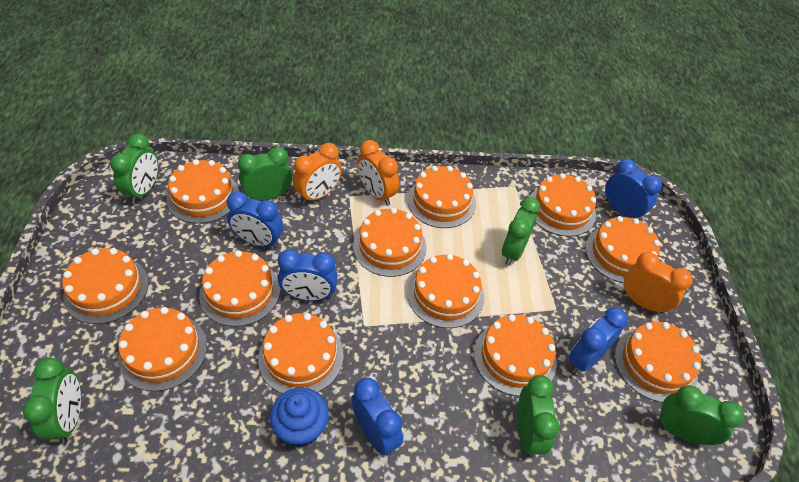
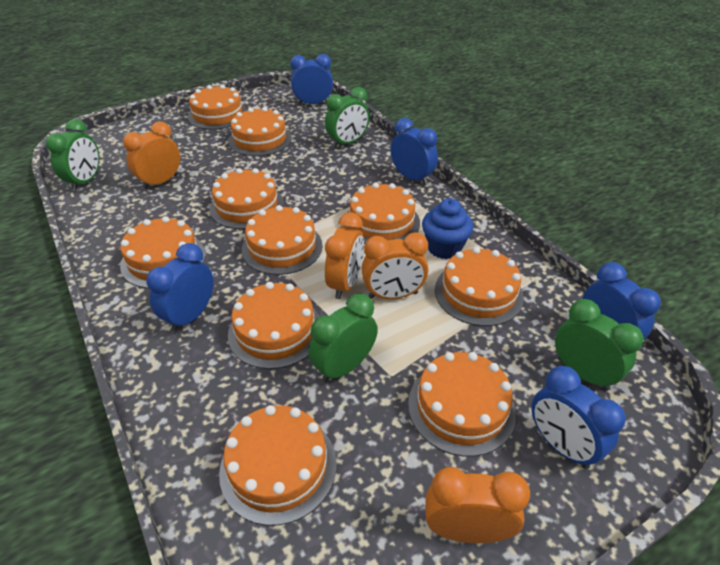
green clock: [23,358,81,443] [110,134,158,204] [238,147,292,201] [502,197,541,266] [518,375,560,458] [657,385,744,445] = 6 -> [46,119,99,191] [309,294,378,383] [325,87,370,148] [555,299,644,391] = 4
orange cake: [62,248,149,324] [118,307,207,391] [166,159,239,224] [199,250,280,327] [258,313,344,394] [353,208,427,277] [407,166,476,228] [407,254,484,328] [474,314,557,396] [530,173,596,237] [586,216,660,283] [615,322,701,402] = 12 -> [120,216,206,289] [188,84,247,130] [210,168,284,229] [219,405,336,526] [228,107,292,156] [228,282,320,369] [242,205,322,275] [344,182,420,244] [408,352,516,457] [435,247,524,326] = 10
orange clock: [293,143,342,204] [357,140,399,205] [623,252,693,314] = 3 -> [123,121,180,190] [325,212,364,299] [362,232,428,299] [426,467,530,543] = 4

